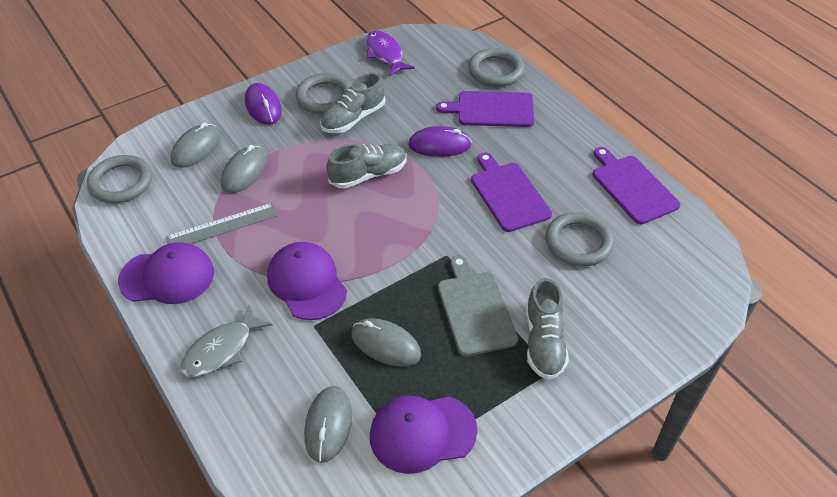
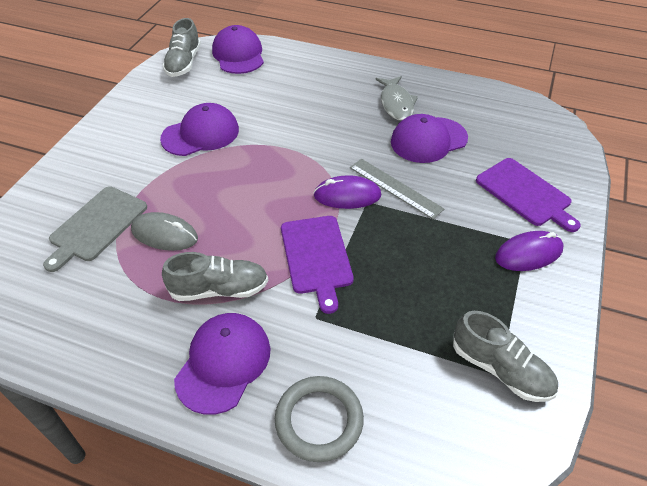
grey mouse: [171,123,221,168] [221,145,267,193] [304,386,352,463] [351,318,421,367] = 4 -> [131,212,198,251] = 1
grey ring: [87,155,152,203] [296,73,351,114] [468,48,524,87] [546,212,614,266] = 4 -> [275,376,364,462] = 1
purple cap: [118,242,214,304] [267,242,347,320] [370,396,477,474] = 3 -> [160,103,239,156] [174,313,271,415] [212,25,264,74] [391,114,468,163] = 4
purple cutting board: [436,91,535,127] [471,152,552,232] [593,147,681,225] = 3 -> [281,216,354,314] [476,158,581,232] = 2
purple fish: [366,30,415,76] = 1 -> none = 0

